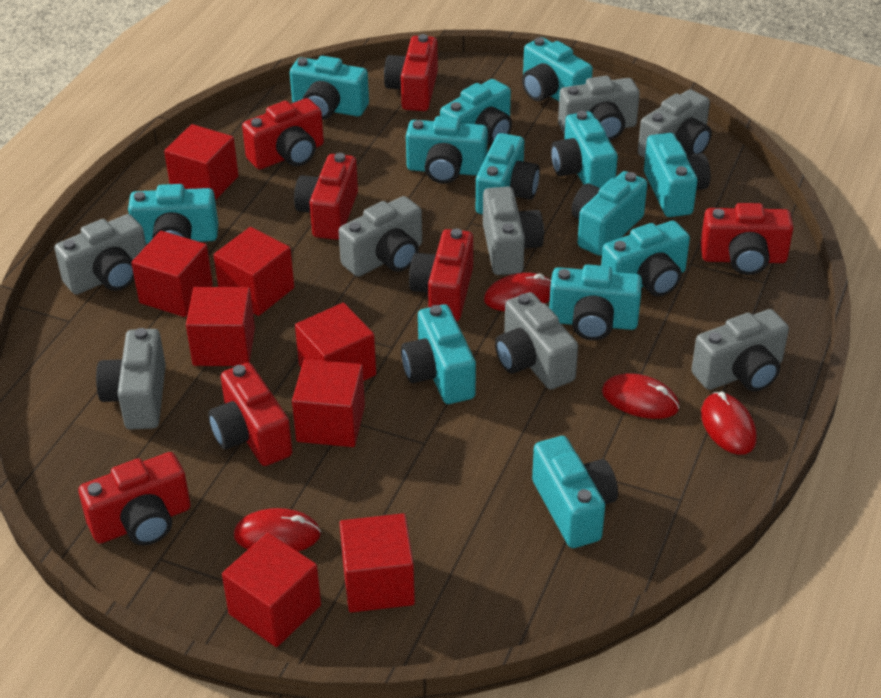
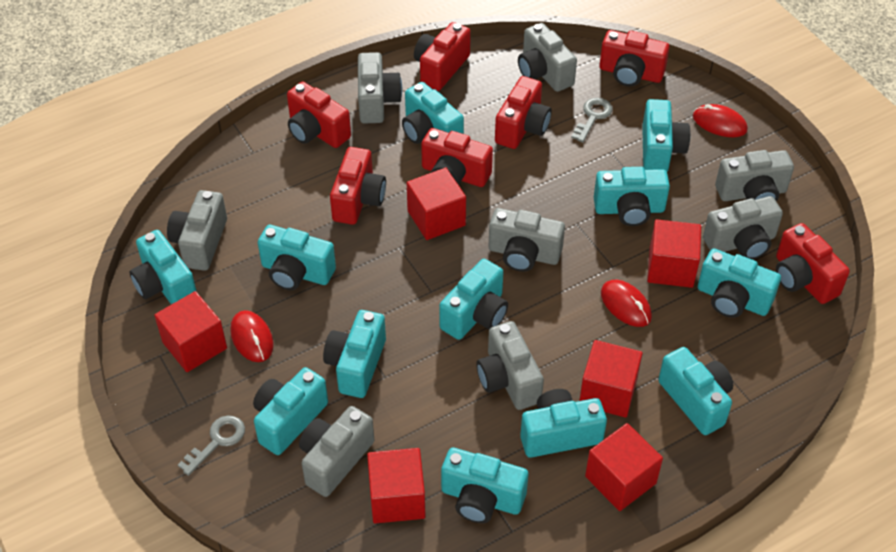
grey key: none = 0 -> [178,415,245,476] [571,98,612,142] = 2
red cube: [132,231,213,317] [164,124,239,200] [186,287,255,366] [214,227,294,316] [222,533,321,647] [292,359,365,447] [295,303,376,381] [340,513,415,613] = 8 -> [154,291,227,372] [367,448,426,523] [407,168,466,240] [579,340,643,418] [585,423,663,511] [647,219,701,288] = 6
red mouse: [234,508,321,552] [484,273,551,311] [602,373,679,419] [701,392,756,455] = 4 -> [230,310,274,362] [601,280,652,327] [693,104,748,137] = 3
turquoise camera: [128,184,218,244] [290,56,369,120] [401,304,476,404] [406,116,488,183] [440,79,512,145] [476,133,540,215] [522,37,593,101] [532,436,618,548] [549,264,642,340] [551,111,618,188] [571,171,647,256] [601,221,690,297] [644,133,710,217] = 13 -> [129,230,197,304] [253,367,328,455] [258,225,336,290] [323,310,386,398] [402,82,464,144] [439,259,508,340] [441,448,528,523] [520,389,607,458] [594,167,670,226] [642,99,690,172] [658,347,733,435] [698,249,781,318] = 12

